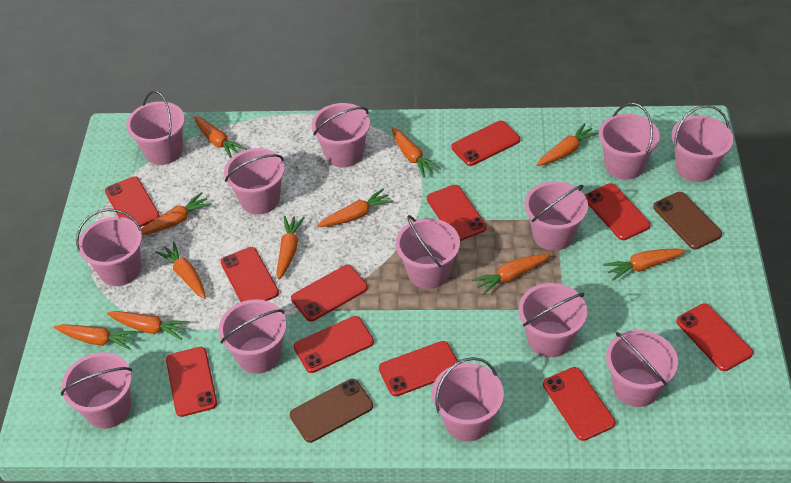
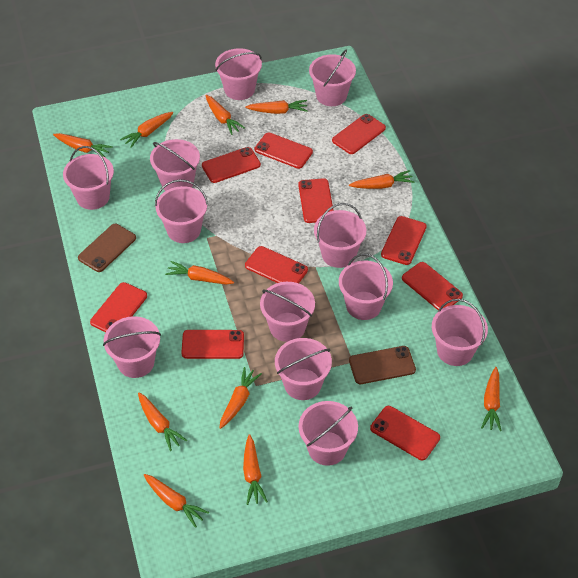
pink bucket: [61,352,132,429] [76,208,142,286] [126,91,185,165] [218,299,287,374] [224,148,285,215] [312,103,370,167] [395,215,460,289] [432,357,504,441] [518,283,587,357] [524,181,588,251] [599,103,660,180] [606,330,678,407] [672,105,734,182] = 13 -> [63,146,114,210] [103,316,161,378] [150,139,200,191] [155,179,208,243] [215,48,262,100] [260,282,315,342] [275,338,332,400] [299,401,358,466] [309,50,356,106] [314,203,366,268] [339,254,393,320] [432,299,488,366] = 12
red phone: [105,176,160,227] [166,347,217,417] [220,247,279,302] [291,265,368,321] [294,316,374,373] [379,341,458,396] [427,185,487,241] [451,121,520,166] [543,367,616,441] [585,183,651,240] [676,303,753,371] = 11 -> [90,282,147,332] [181,330,244,359] [202,147,261,183] [245,246,308,283] [255,133,313,169] [298,178,334,223] [332,114,386,154] [370,406,440,460] [381,216,427,265] [402,262,463,310] = 10

